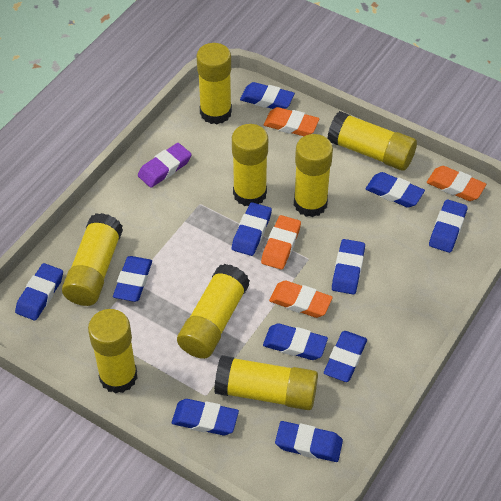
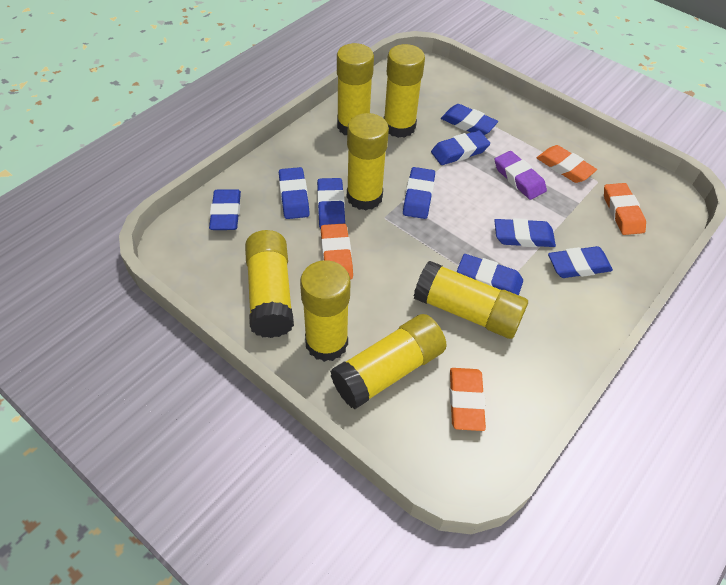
blue eraser: [15,263,63,321] [113,256,152,302] [172,399,239,435] [232,202,272,256] [240,82,295,109] [263,323,328,360] [275,421,343,462] [324,331,367,382] [332,239,365,294] [366,172,425,208] [429,199,468,253] = 11 -> [209,189,241,230] [279,167,310,219] [317,178,345,229] [403,167,435,219] [431,130,490,165] [441,104,498,135] [457,254,523,295] [494,218,556,247] [548,246,613,278] = 9
yellow glue stick: [62,213,123,306] [88,309,137,394] [177,264,250,359] [196,43,232,124] [214,355,318,410] [232,124,268,206] [294,134,333,217] [327,111,417,171] = 8 -> [245,230,294,338] [300,260,350,362] [330,314,446,409] [337,43,374,135] [347,113,389,211] [384,44,425,138] [414,261,528,339] = 7

